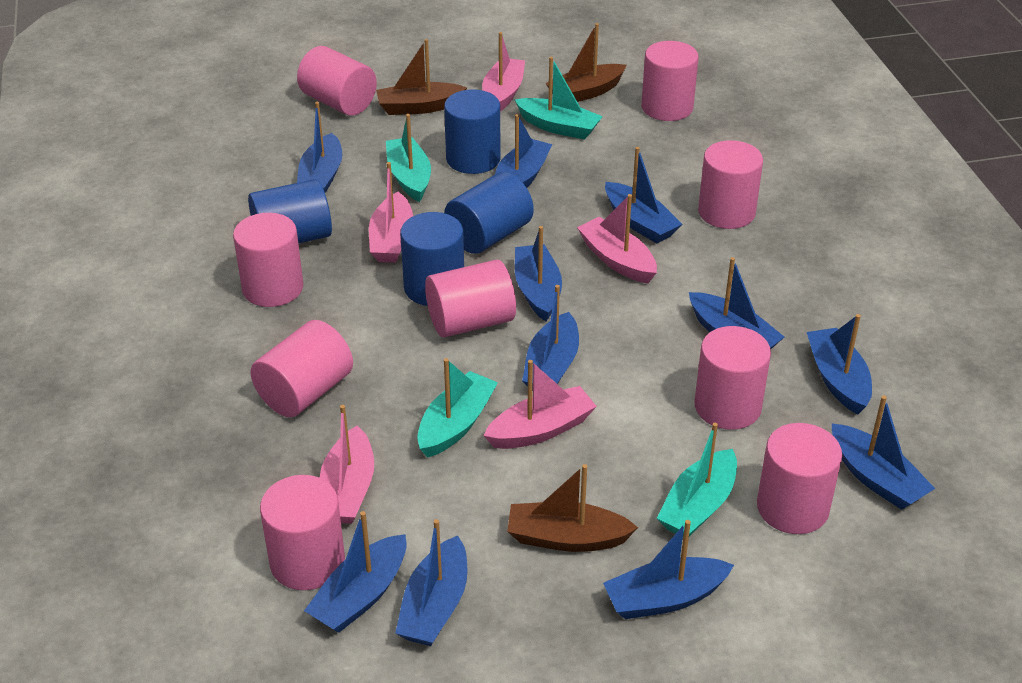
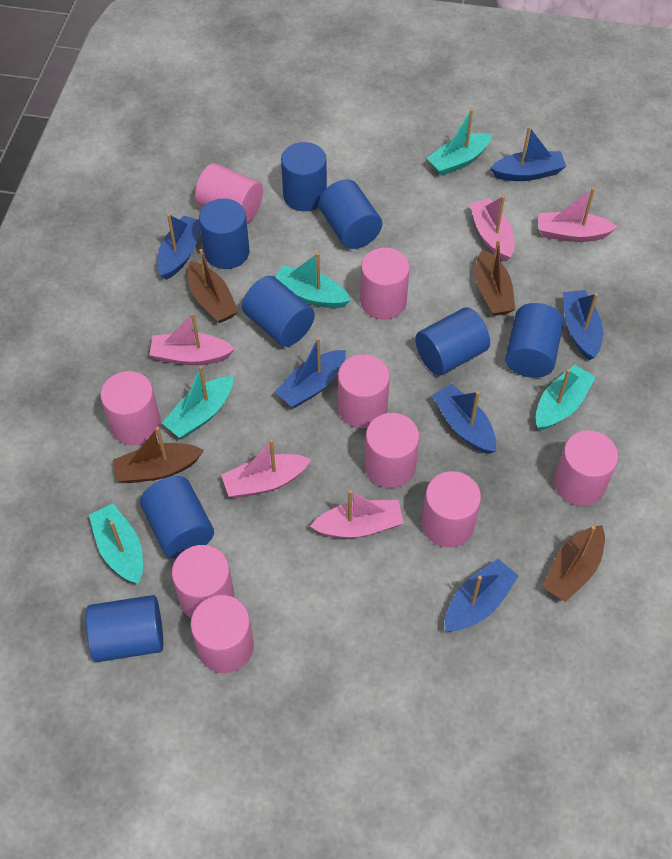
blue boat: [297,102,342,193] [304,511,407,633] [395,519,467,646] [495,114,552,188] [515,226,562,321] [522,285,579,391] [603,520,734,619] [605,147,682,243] [689,257,784,349] [807,314,872,414] [832,396,935,510] = 11 -> [157,214,201,280] [275,337,346,408] [432,384,496,454] [445,559,519,632] [490,126,566,181] [563,290,603,360] = 6
blue cylinder: [248,179,332,244] [400,212,464,306] [444,90,501,174] [444,172,534,254] = 4 -> [86,595,163,662] [140,476,214,558] [199,198,250,269] [242,276,315,347] [281,142,327,211] [319,179,382,249] [415,307,490,376] [505,303,564,378] = 8
brown boat: [376,39,467,115] [507,464,638,552] [545,23,626,102] = 3 -> [113,427,204,483] [187,249,238,323] [475,240,515,316] [542,525,605,602] = 4
turquoise boat: [386,114,431,202] [417,358,498,458] [515,57,603,140] [657,423,737,536] = 4 -> [89,504,143,584] [162,366,233,438] [275,253,351,308] [427,109,492,176] [536,365,596,431] = 5

